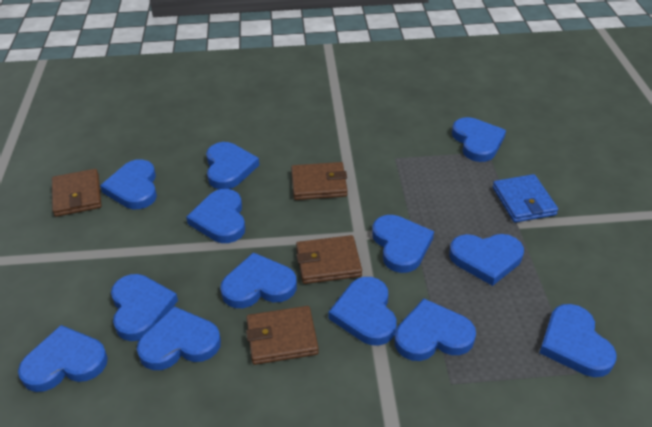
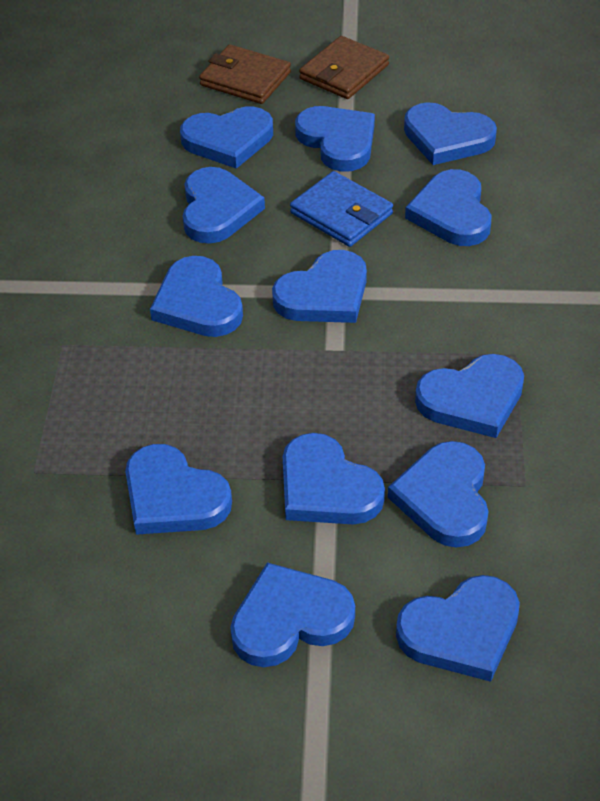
brown wallet: [52,169,102,217] [246,306,319,365] [291,162,347,200] [296,235,362,284] = 4 -> [199,44,291,104] [299,36,389,99] = 2

